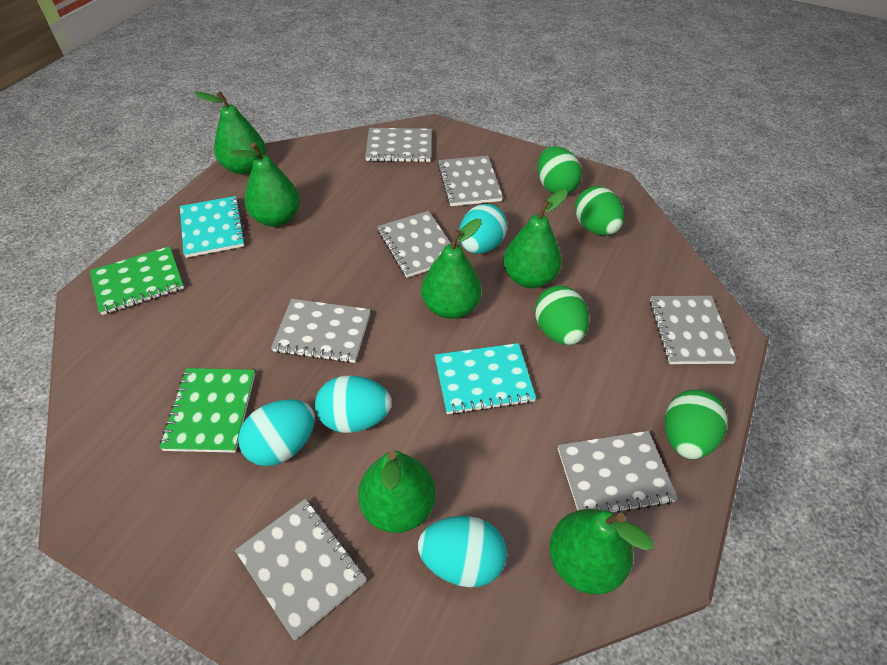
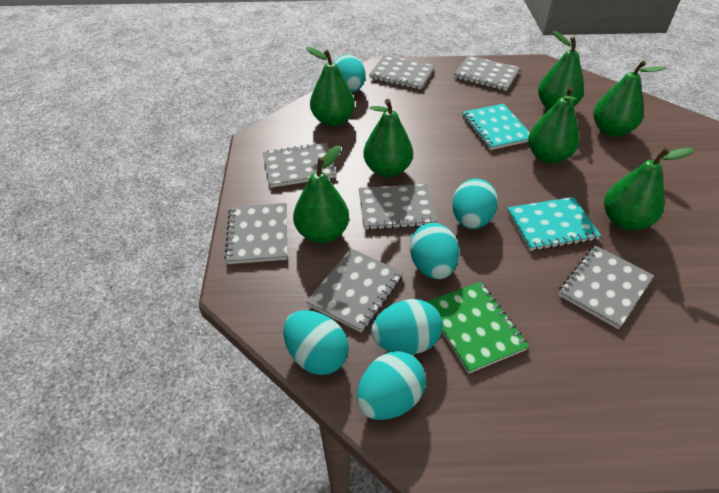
green egg: [535,285,589,345] [537,146,582,194] [575,186,624,235] [665,389,727,459] = 4 -> none = 0
green notebook: [90,246,184,315] [160,368,255,453] = 2 -> [426,282,529,374] = 1
green pear: [194,91,266,174] [230,143,300,227] [358,451,436,533] [421,219,482,319] [503,189,567,288] [550,509,653,595] = 6 -> [293,146,349,243] [306,47,355,126] [363,99,413,177] [528,86,579,164] [538,31,584,110] [593,61,666,137] [604,147,695,231] = 7
turquoise egg: [238,399,315,466] [315,375,392,433] [418,516,507,587] [459,204,507,254] = 4 -> [283,310,349,375] [334,55,366,93] [357,351,426,420] [371,299,442,354] [410,223,459,279] [452,179,498,229] = 6

